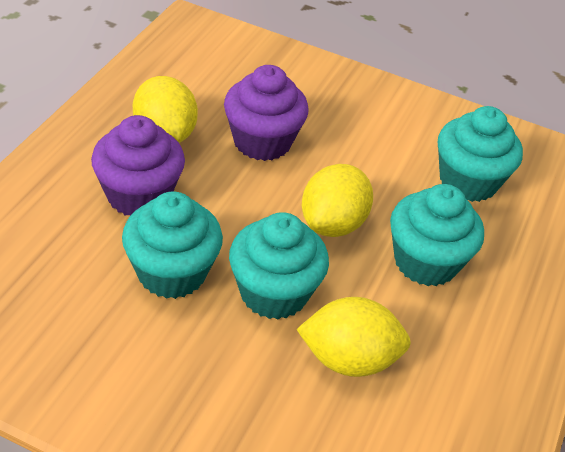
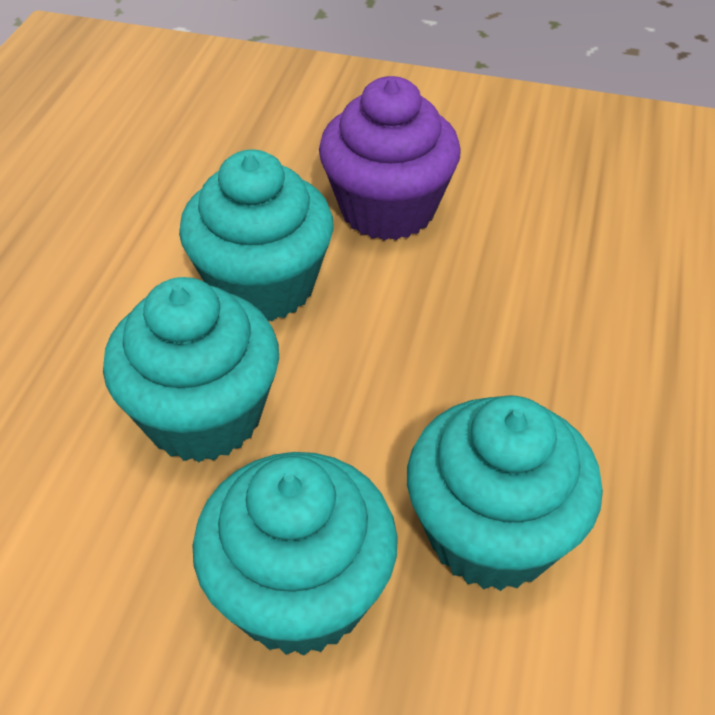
purple cupcake: [91,115,185,216] [224,65,309,161] = 2 -> [319,76,461,240] = 1
yellow lemon: [133,76,198,143] [296,297,411,377] [302,164,373,237] = 3 -> none = 0

